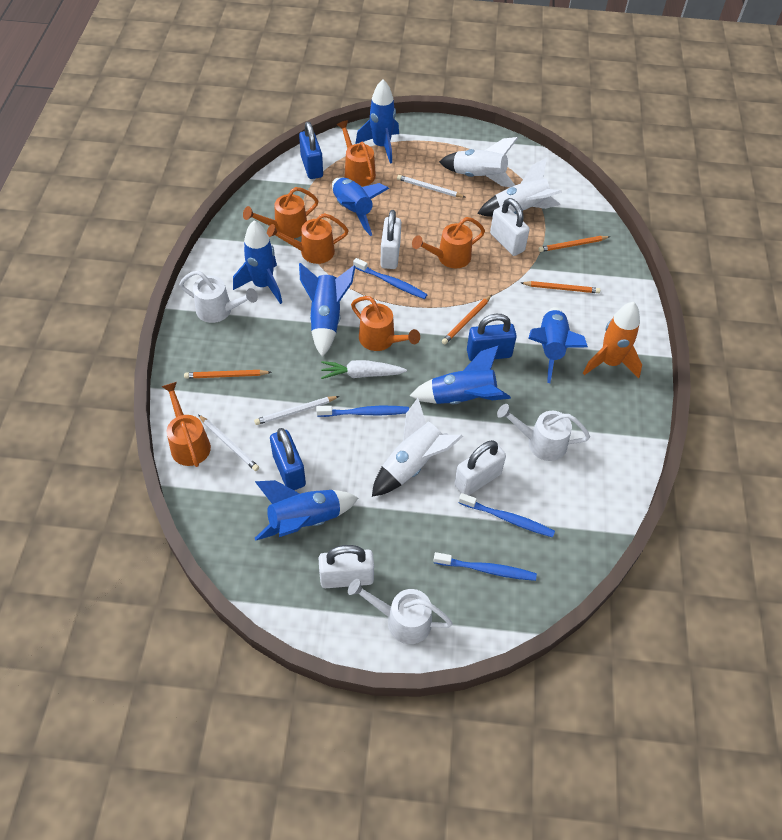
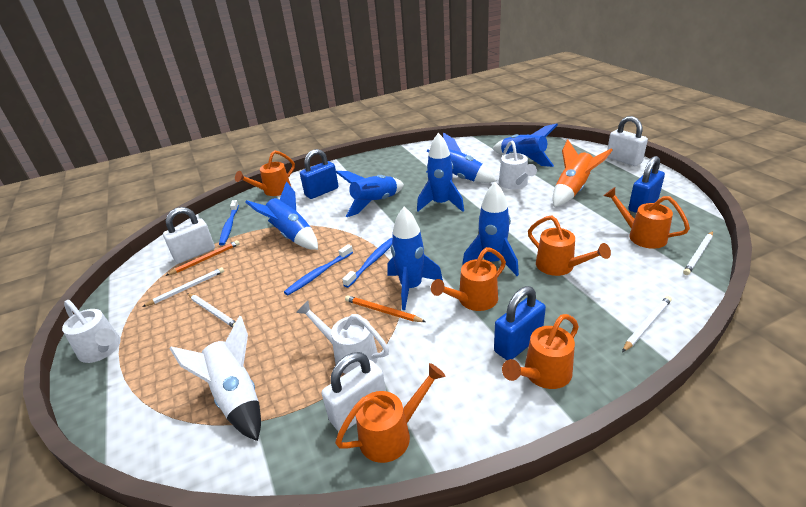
blue toothbrush: [316,406,409,417] [353,258,427,299] [433,552,537,581] [459,493,555,537] = 4 -> [219,200,239,246] [284,244,353,296] [342,238,393,288] = 3
orange pencil: [184,370,272,379] [442,295,492,345] [521,281,600,293] [539,236,610,252] = 4 -> [165,240,240,276] [345,295,426,322] = 2
white carrot: [321,360,407,379] = 1 -> none = 0
white padlock: [319,545,374,588] [380,210,401,269] [454,440,506,495] [490,198,530,256] = 4 -> [163,207,215,263] [322,352,386,432] [607,116,648,166] = 3
white pencil: [198,415,259,471] [254,396,339,425] [397,175,466,198] = 3 -> [142,267,224,307] [187,293,236,328] [622,296,672,352] [683,231,713,275] = 4
white rocket: [372,398,463,497] [439,137,518,187] [477,157,562,217] = 3 -> [170,316,261,441] = 1

